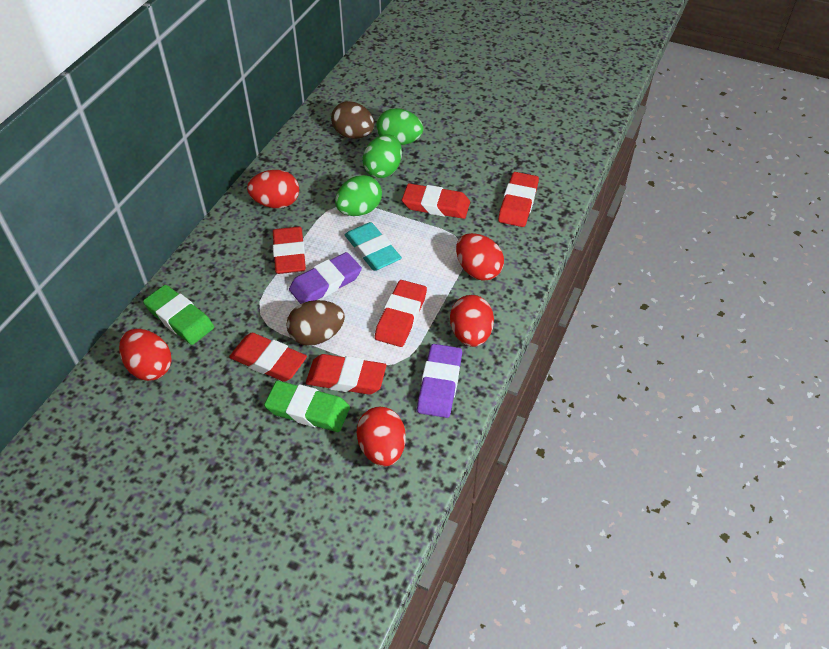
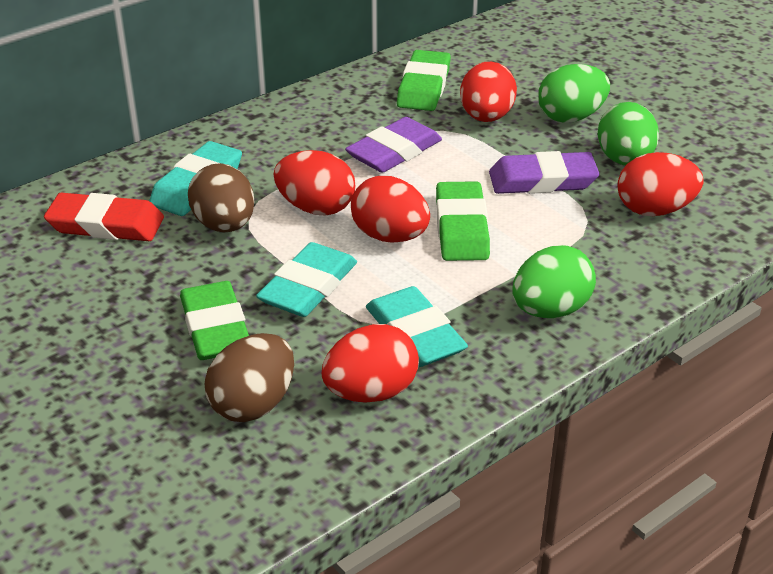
green eraser: [143,285,214,345] [264,381,350,432] = 2 -> [180,281,249,360] [397,50,451,111] [436,181,490,261] = 3
red eraser: [229,333,307,382] [273,227,306,274] [306,354,386,395] [375,280,427,347] [402,183,470,219] [498,172,539,227] = 6 -> [44,193,164,241] = 1
turquoise eraser: [345,222,402,271] = 1 -> [149,141,242,216] [256,242,357,317] [366,286,468,367] = 3

